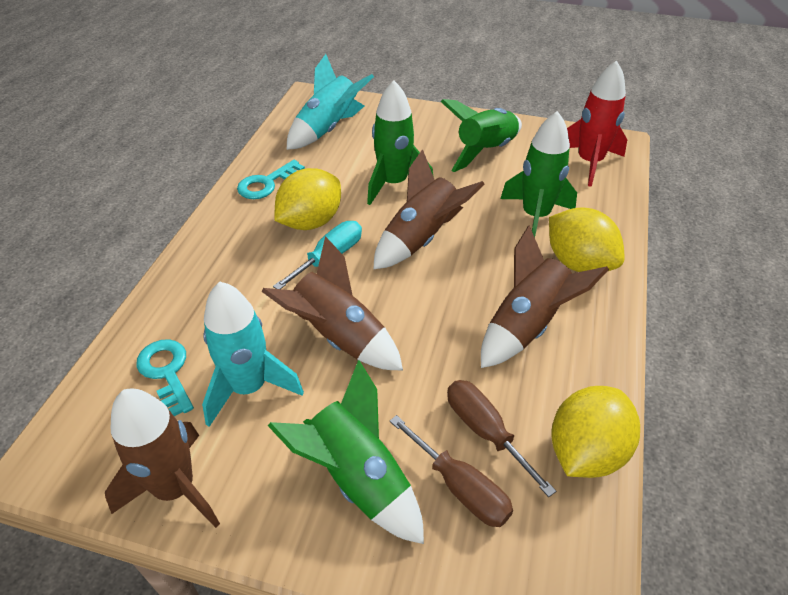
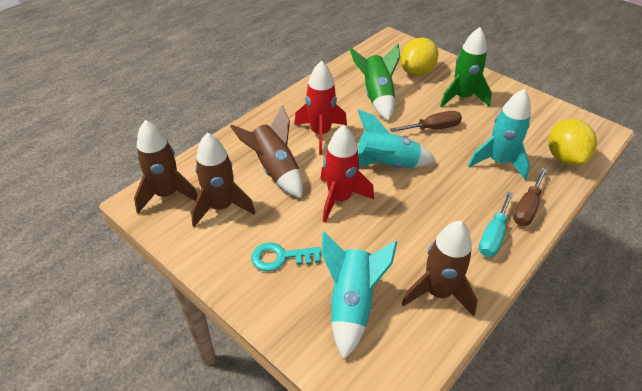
green rocket: [268,360,424,544] [367,80,433,205] [440,99,522,172] [500,111,577,237] = 4 -> [349,43,400,121] [440,27,492,107] = 2
red rocket: [567,61,627,187] = 1 -> [294,61,347,154] [320,125,374,223] = 2
turquoise key: [136,339,194,416] [237,160,305,199] = 2 -> [251,242,321,271] = 1
turquoise rocket: [202,281,304,427] [286,54,374,150] = 2 -> [322,232,397,360] [357,109,436,168] [468,89,531,180] = 3
yellow lemon: [274,168,341,230] [549,207,625,272] [551,386,640,478] = 3 -> [400,38,438,76] [548,119,597,166] = 2

